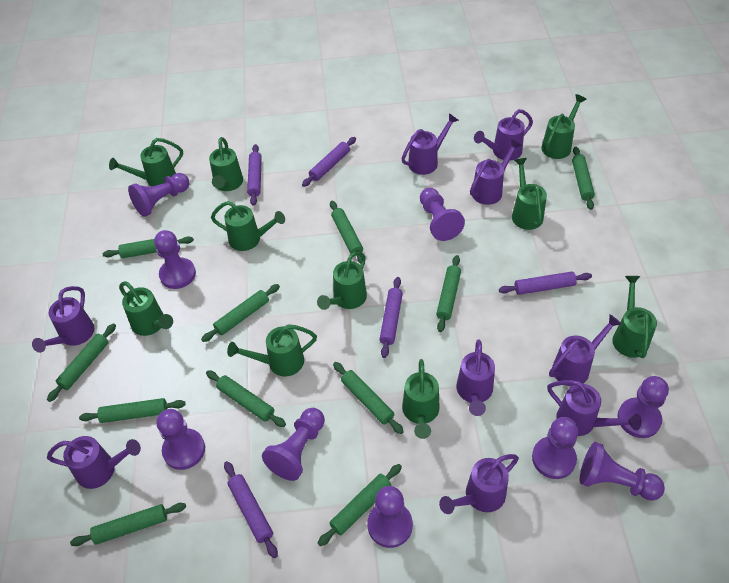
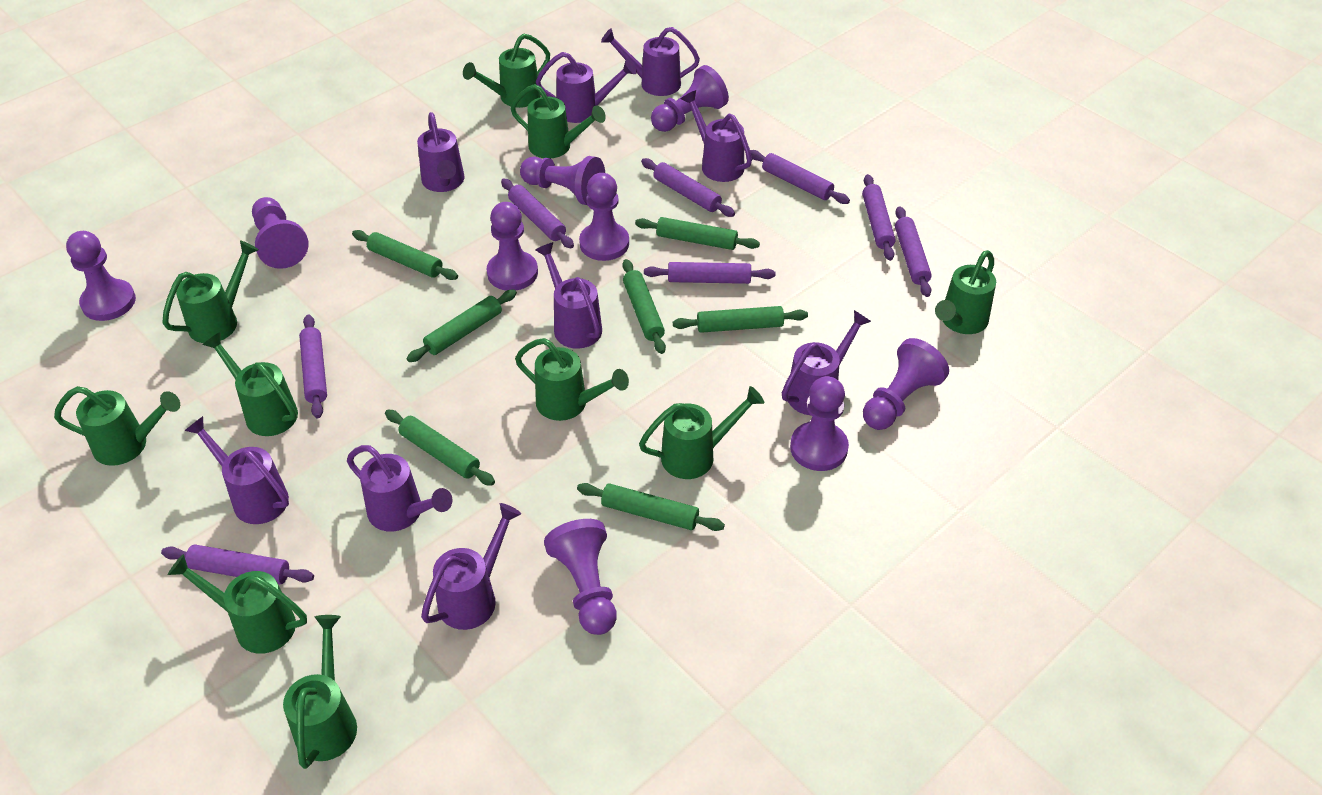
green rolling pin: [47,323,116,402] [70,503,186,546] [79,398,186,423] [103,236,194,258] [201,284,280,342] [206,370,286,427] [318,464,402,546] [330,201,363,264] [333,362,404,434] [436,255,461,332] [572,147,595,210] = 11 -> [352,230,458,280] [385,410,495,486] [406,289,517,362] [577,483,725,531] [622,259,666,354] [635,217,760,250] [673,306,808,333] = 7
purple rolling pin: [224,461,278,558] [247,144,262,206] [302,137,356,187] [379,277,403,358] [499,272,592,295] = 5 -> [161,545,314,584] [299,315,327,418] [501,178,574,248] [641,158,735,217] [644,262,775,284] [750,150,850,204] [862,174,895,261] [895,206,932,297] = 8

